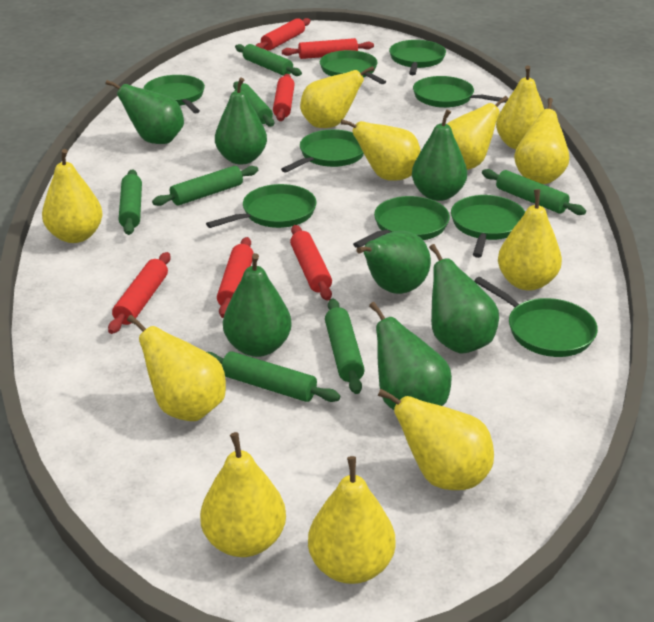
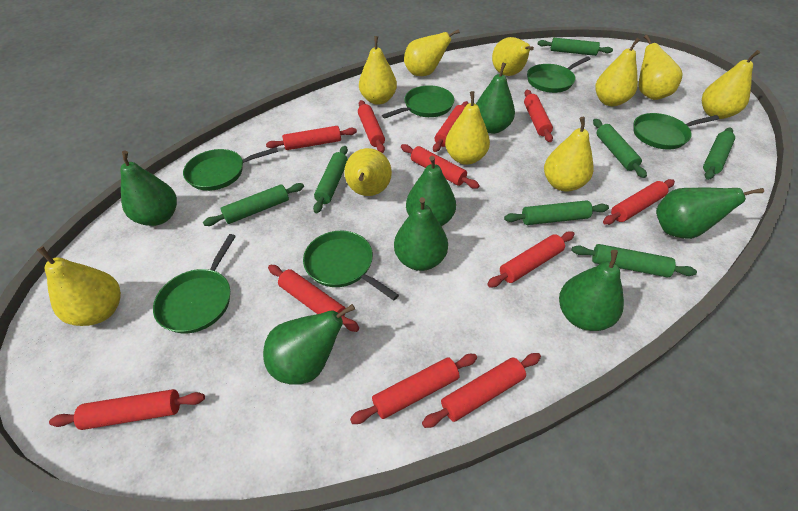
green pan: [143,75,205,113] [206,184,317,228] [281,129,364,173] [320,50,386,84] [353,196,450,248] [389,40,446,75] [413,76,507,108] [451,195,525,258] [474,277,598,357] = 9 -> [153,234,236,333] [183,147,278,191] [303,231,399,301] [382,85,454,119] [527,56,590,93] [633,113,719,149] = 6
red rolling pin: [108,252,171,334] [217,237,254,318] [255,18,310,50] [273,74,295,121] [282,38,374,59] [290,225,332,300] = 6 -> [49,389,205,430] [266,126,357,150] [268,265,359,332] [350,354,477,424] [358,100,385,153] [401,144,480,189] [422,353,541,428] [433,101,469,152] [487,231,575,287] [524,90,553,142] [603,179,675,225] = 11
yellow pear: [42,149,103,243] [127,315,226,421] [200,432,286,557] [300,66,375,128] [308,456,395,584] [341,119,421,181] [378,389,494,490] [447,96,508,170] [496,65,544,149] [498,189,562,291] [514,98,569,184] = 11 -> [37,246,121,326] [344,148,392,196] [359,36,397,105] [404,29,460,76] [445,91,490,165] [492,37,534,76] [544,117,594,191] [595,38,640,106] [639,35,683,100] [702,50,760,119] = 10

